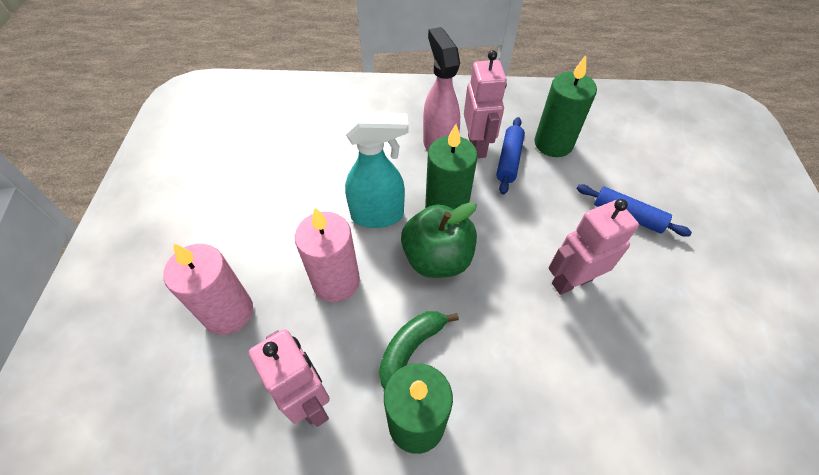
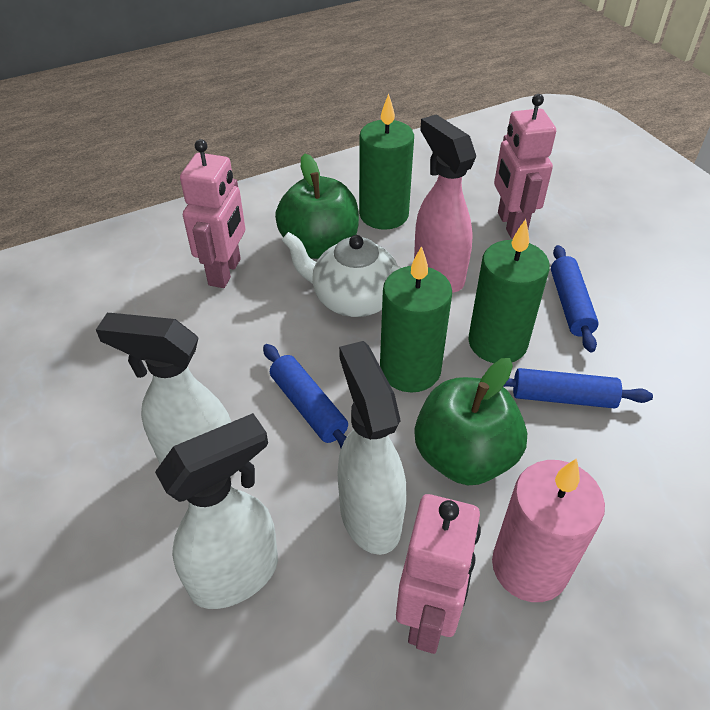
blue rolling pin: [496,117,525,195] [576,185,692,236] = 2 -> [263,344,348,448] [503,368,653,408] [551,245,599,352] = 3
green apple: [401,202,477,278] = 1 -> [275,154,359,259] [415,358,527,485] = 2
green banana: [379,311,459,390] = 1 -> none = 0
pink candle: [163,243,253,335] [295,207,360,303] = 2 -> [492,458,605,602] = 1
turquoise spray bottle: [345,112,409,228] = 1 -> none = 0
white spray bottle: none = 0 -> [96,313,231,477] [155,413,278,609] [337,341,406,555] = 3
white teapot: none = 0 -> [282,232,402,317] = 1

